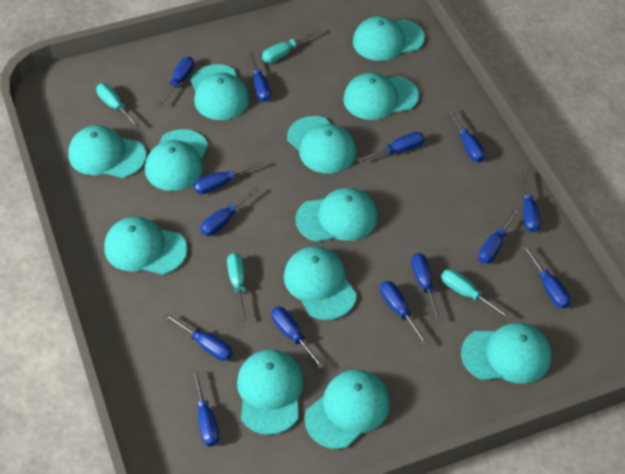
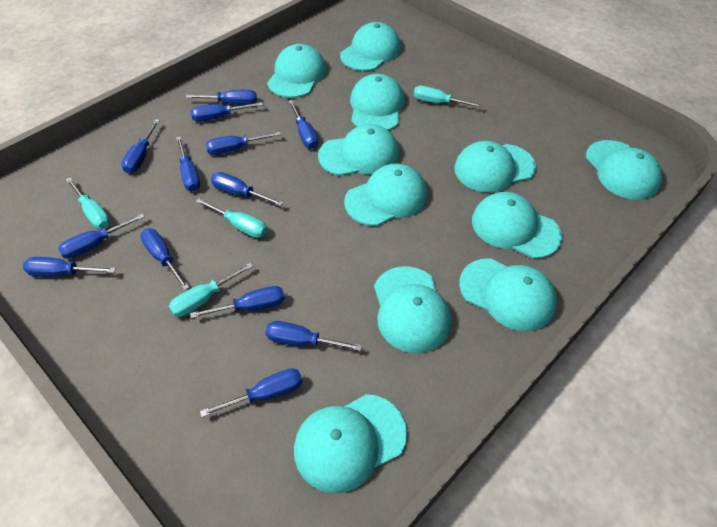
blue screwdriver: [158,57,194,106] [164,313,233,361] [192,370,219,446] [194,161,263,194] [200,187,259,236] [249,51,271,102] [271,307,325,368] [357,132,425,162] [380,281,429,345] [411,253,441,321] [447,109,485,162] [478,208,519,264] [522,171,541,232] [523,246,571,308] = 14 -> [23,257,116,277] [58,213,145,259] [121,119,160,173] [140,228,190,290] [176,136,200,191] [186,90,257,105] [190,286,285,318] [191,102,263,122] [200,369,302,417] [206,132,281,155] [211,172,283,206] [265,321,362,351] [288,100,318,149] = 13
turquoise cap: [68,125,146,178] [104,217,187,275] [145,129,208,191] [191,64,250,120] [237,349,304,435] [284,246,357,320] [287,116,356,173] [296,188,378,242] [305,370,390,449] [343,72,419,120] [353,16,425,61] [461,323,552,384] = 12 -> [267,44,327,98] [294,394,407,493] [318,124,399,176] [340,22,401,71] [344,163,427,226] [350,74,405,131] [374,266,451,353] [454,141,536,193] [459,258,557,331] [472,192,562,259] [586,140,662,200] = 11

